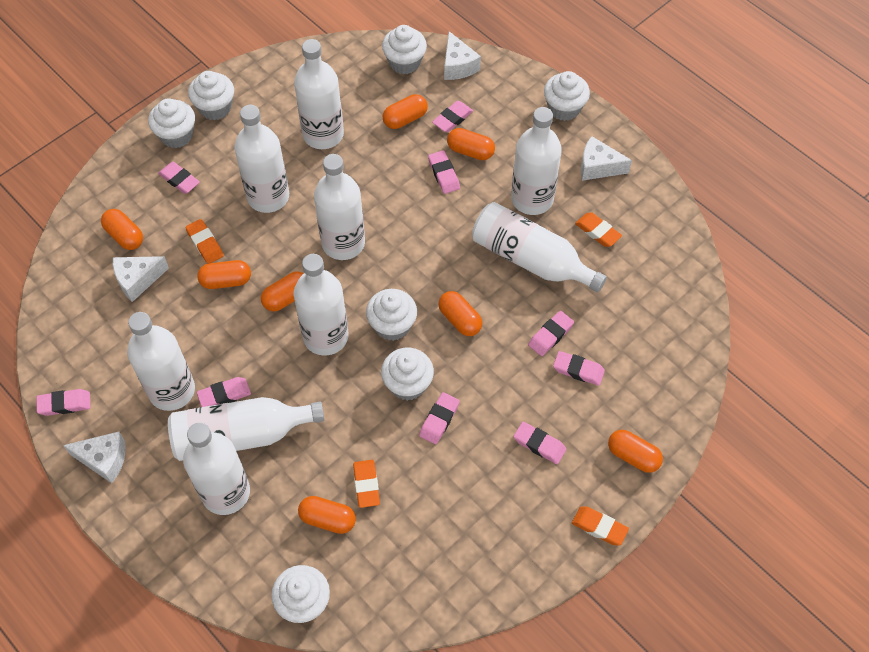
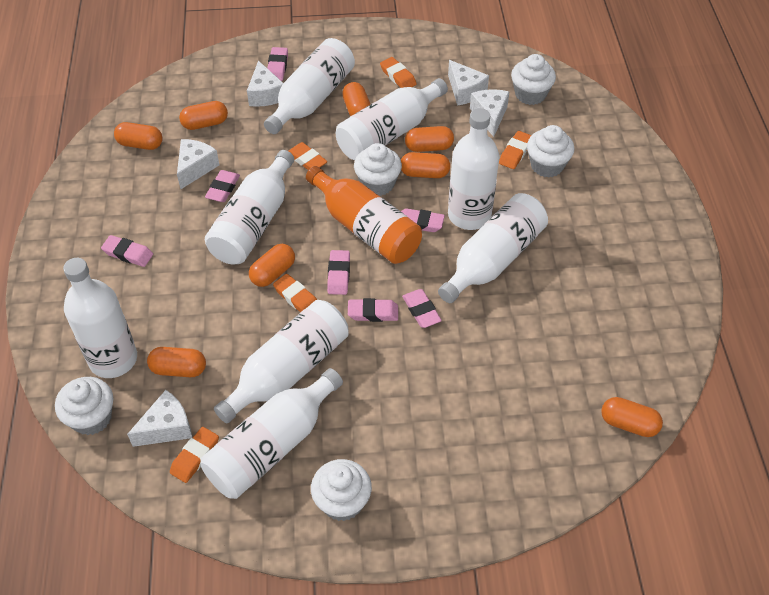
orange bottle: none = 0 -> [306,166,422,264] = 1
orange eraser: [186,219,224,264] [353,460,380,508] [572,506,629,546] [575,212,622,247] = 4 -> [170,427,219,483] [273,274,317,313] [289,142,328,170] [380,57,417,88] [499,131,532,169] = 5
pink eraser: [37,389,90,416] [158,162,200,194] [197,377,251,407] [419,392,460,444] [428,150,460,194] [432,101,473,132] [514,422,566,464] [528,311,574,356] [553,351,605,386] = 9 -> [101,235,153,267] [205,170,240,202] [267,47,288,81] [327,250,350,295] [348,298,398,322] [401,208,445,232] [402,289,442,328] = 7
white bottle: [127,312,195,411] [168,397,325,461] [183,423,250,515] [234,105,289,213] [294,39,344,149] [294,254,349,356] [314,154,365,260] [472,202,607,293] [511,107,562,215] = 9 -> [63,258,137,378] [201,368,343,499] [205,150,294,264] [214,300,349,423] [264,38,355,134] [336,78,448,160] [438,193,548,303] [448,108,499,230] = 8
white cheese: [63,431,126,483] [113,256,169,302] [444,31,481,80] [581,136,632,181] = 4 -> [127,390,192,447] [177,139,219,189] [247,60,283,107] [448,60,489,105] [470,89,509,137] = 5
white cupcake: [148,98,195,148] [188,71,234,120] [271,565,330,623] [366,289,417,341] [381,348,434,401] [382,25,427,74] [544,71,590,121] = 7 -> [55,377,113,435] [311,459,372,521] [354,143,402,196] [511,54,556,105] [527,125,574,178] = 5

